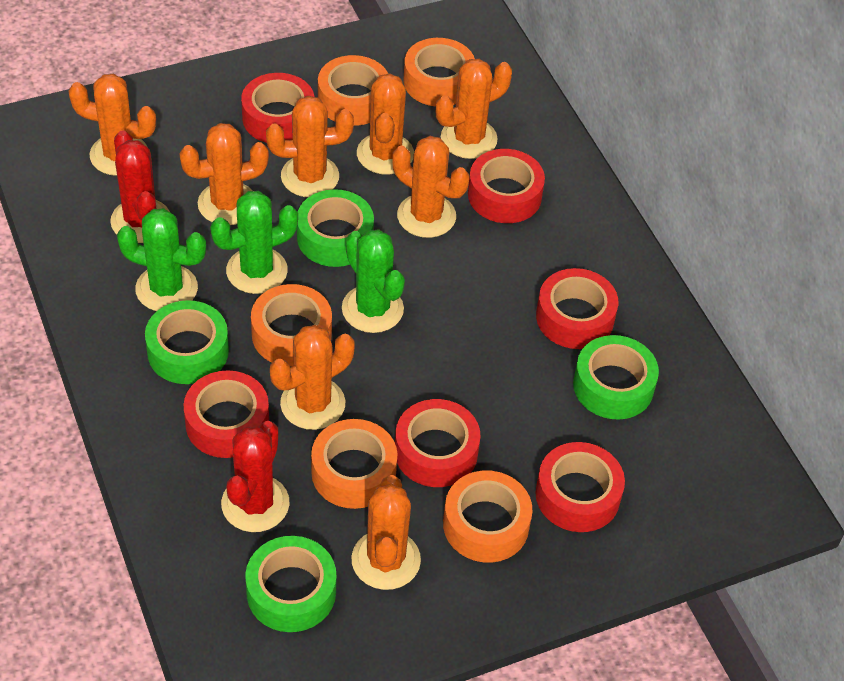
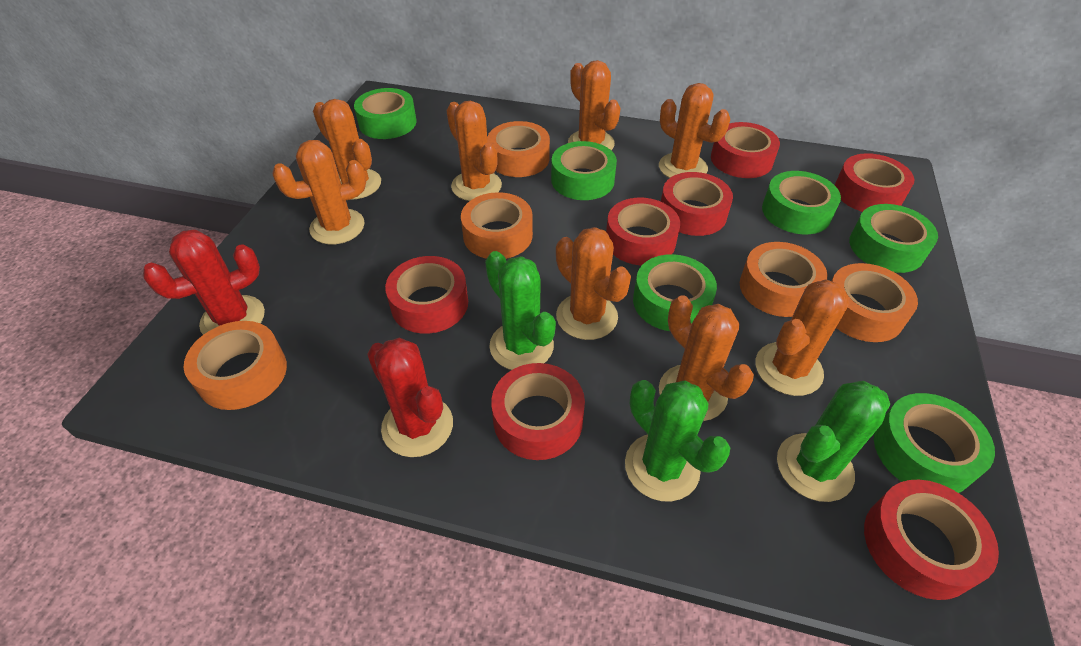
green tape: [145,300,229,384] [245,536,336,632] [297,189,374,267] [573,335,659,420] = 4 -> [354,88,417,139] [551,141,617,200] [633,254,717,331] [762,171,841,234] [849,204,938,273] [874,393,995,493] = 6
red tape: [184,370,269,458] [241,73,314,143] [395,399,481,487] [468,149,545,223] [535,442,625,532] [536,268,618,349] = 6 -> [385,256,468,334] [491,363,585,460] [606,198,680,265] [661,172,733,236] [711,122,780,178] [835,153,914,212] [864,480,999,600] = 7

